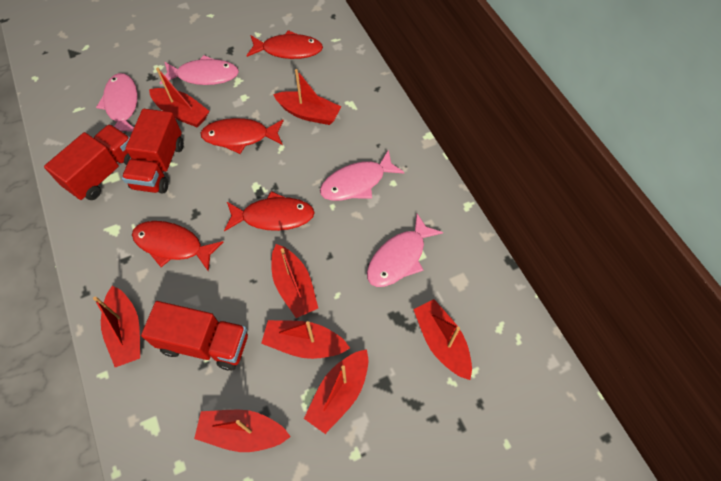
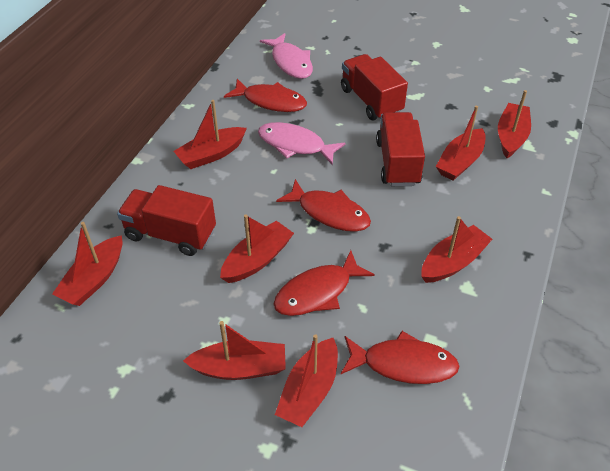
pink fish: [96,73,138,132] [160,55,239,85] [320,150,405,201] [367,214,443,287] = 4 -> [258,122,346,165] [260,33,313,79] = 2

